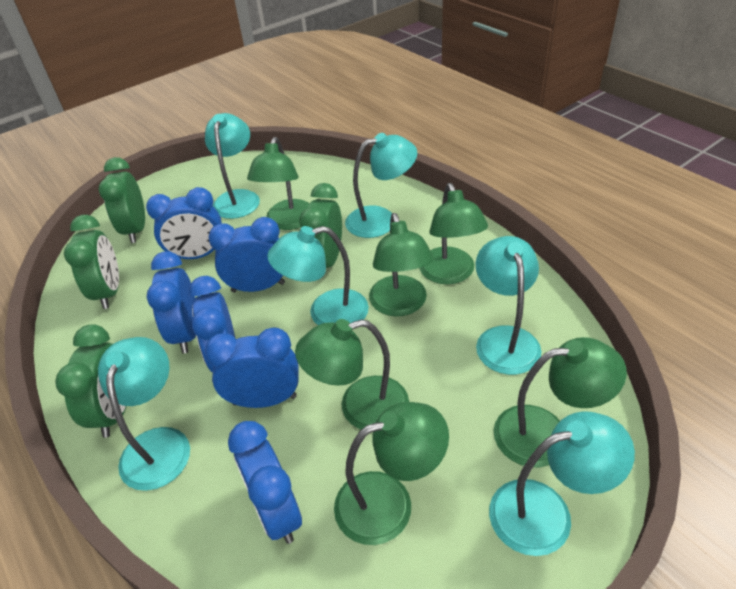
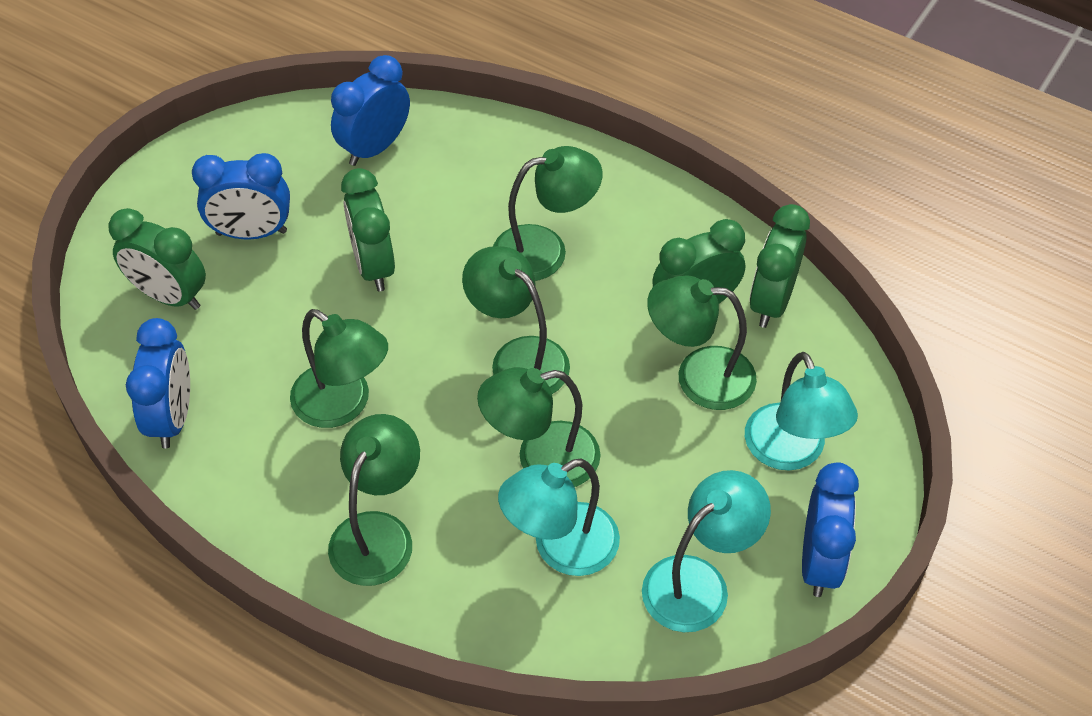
blue clock: [146,187,222,259] [147,251,196,353] [189,276,235,372] [205,328,299,408] [208,217,285,293] [228,421,302,544] = 6 -> [126,318,190,449] [192,153,290,240] [331,55,410,166] [802,462,859,597] = 4
turquoise lamp: [98,337,190,491] [205,113,260,219] [267,226,369,325] [345,133,417,238] [475,236,541,375] [489,411,635,556] = 6 -> [498,459,620,576] [642,470,771,632] [745,352,858,471] = 3

